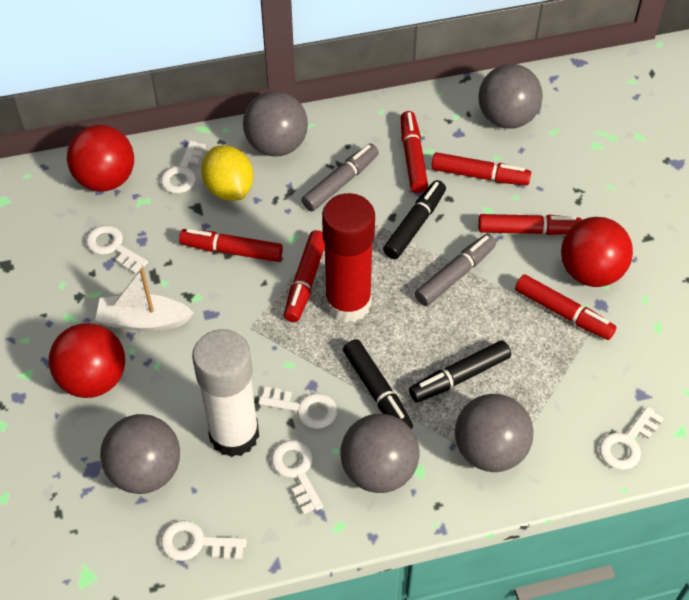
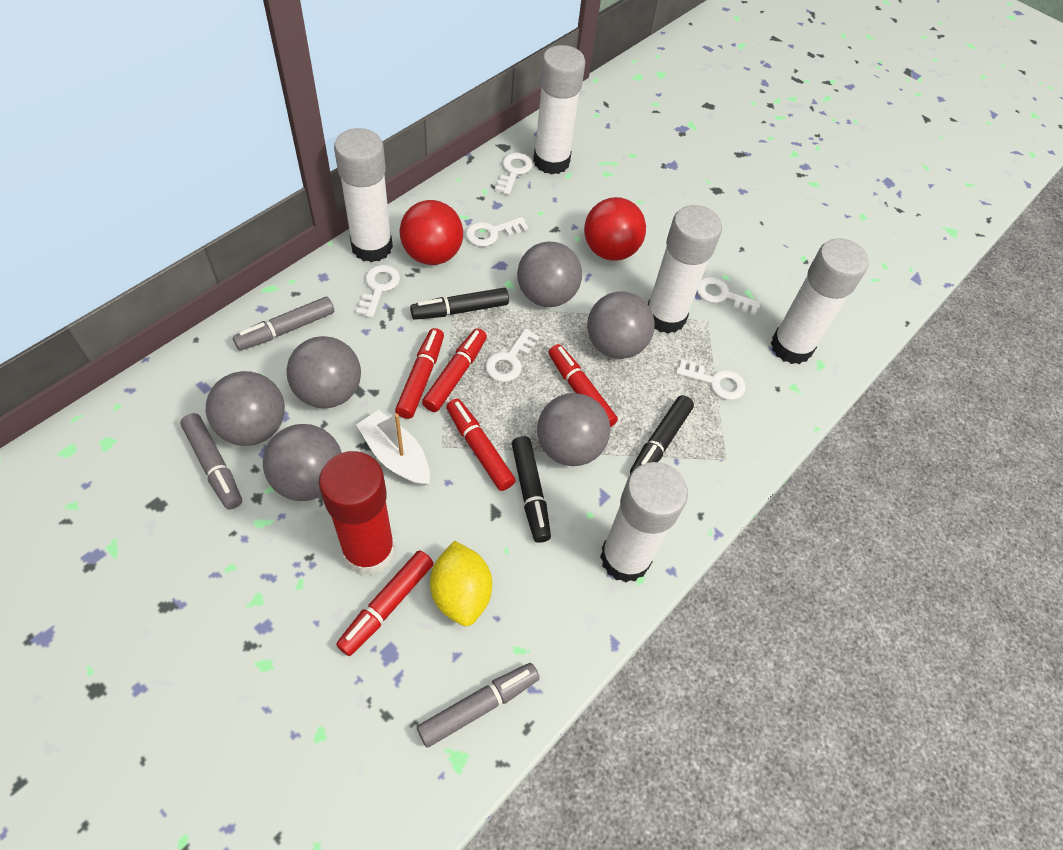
grey ball: [100,414,180,494] [243,91,308,157] [340,414,420,493] [455,394,533,472] [478,64,543,129] = 5 -> [206,371,285,446] [263,424,342,501] [286,336,361,408] [517,242,582,307] [537,393,610,466] [587,291,655,359] = 6
grey marker: [301,144,379,211] [415,234,496,306] = 2 -> [180,413,242,510] [233,297,334,351] [417,663,540,748] = 3
red ball: [49,323,125,398] [67,125,134,192] [561,217,633,287] = 3 -> [399,200,463,265] [584,197,646,261] = 2
red marker: [179,229,283,262] [284,230,325,322] [401,111,428,193] [431,152,531,185] [478,214,582,235] [515,274,617,340] = 6 -> [336,550,434,656] [395,328,444,419] [422,328,487,412] [446,399,516,491] [549,344,618,427] = 5
white glue stick: [192,329,259,457] = 1 -> [334,128,393,262] [533,45,586,174] [600,462,688,583] [648,205,722,334] [771,238,869,364] = 5

